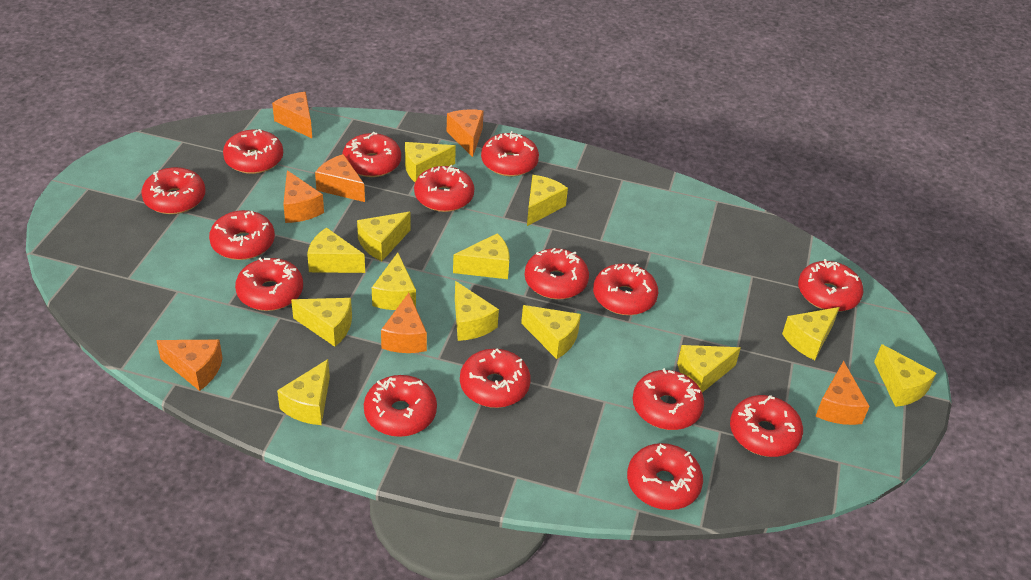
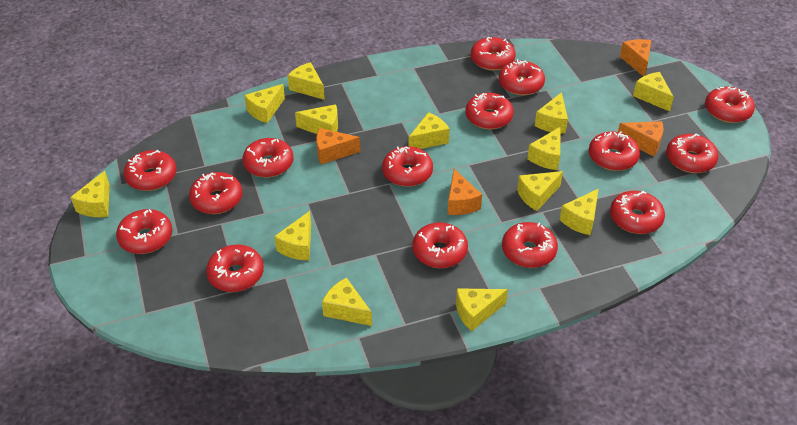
orange cheese: [156,340,223,391] [272,92,312,138] [283,170,324,223] [315,154,365,202] [381,293,427,353] [447,109,484,157] [815,361,870,425] = 7 -> [316,128,360,164] [447,169,482,215] [618,121,663,156] [620,39,651,76] = 4

